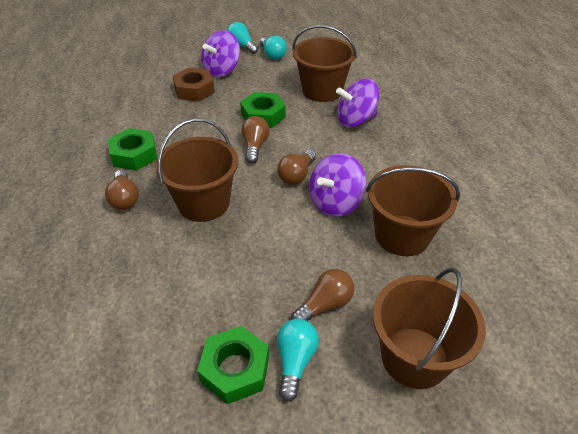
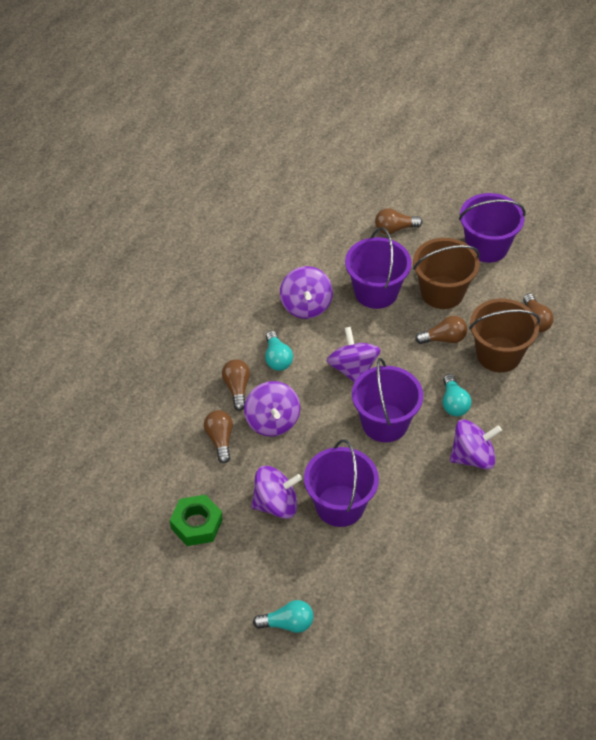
brown bucket: [155,118,238,222] [292,25,357,102] [366,165,460,256] [373,268,486,389] = 4 -> [413,238,480,309] [469,299,540,372] = 2
brown light bulb: [105,170,139,210] [241,116,270,164] [277,150,316,185] [292,269,354,321] = 4 -> [204,410,233,463] [222,359,250,411] [375,208,422,234] [415,316,467,344] [523,294,553,332] = 5
brown nut: [172,68,215,101] = 1 -> none = 0
green nut: [108,128,157,171] [197,326,269,404] [240,92,286,128] = 3 -> [170,495,223,546] = 1
purple bucket: none = 0 -> [304,440,379,527] [345,227,411,309] [352,358,423,442] [459,193,526,263] = 4
purple spinning top: [201,30,240,77] [309,153,366,217] [336,79,379,128] = 3 -> [244,381,300,437] [251,466,302,519] [280,266,333,319] [327,327,381,382] [450,419,502,470] = 5

